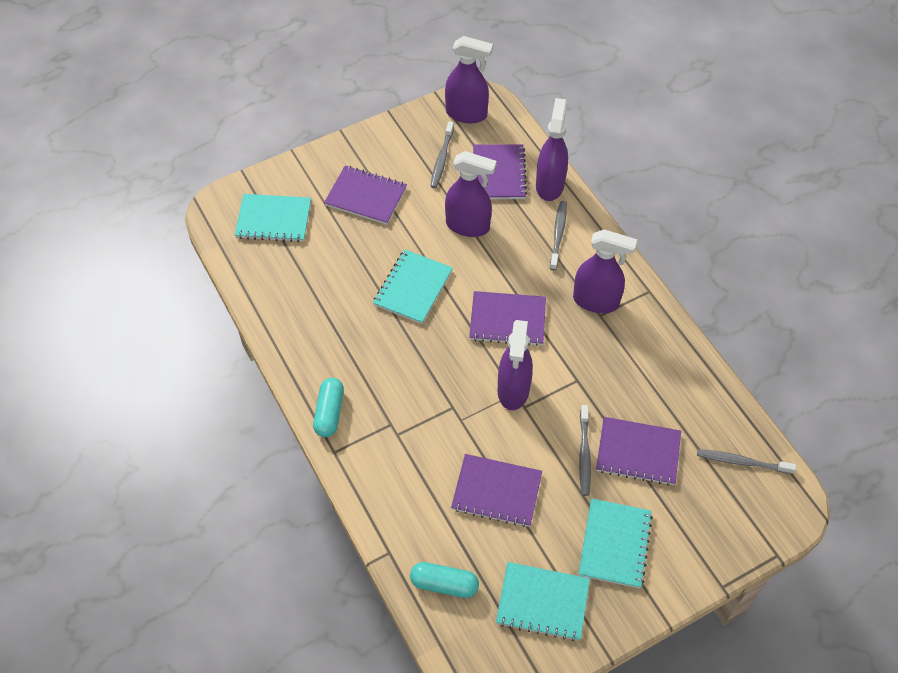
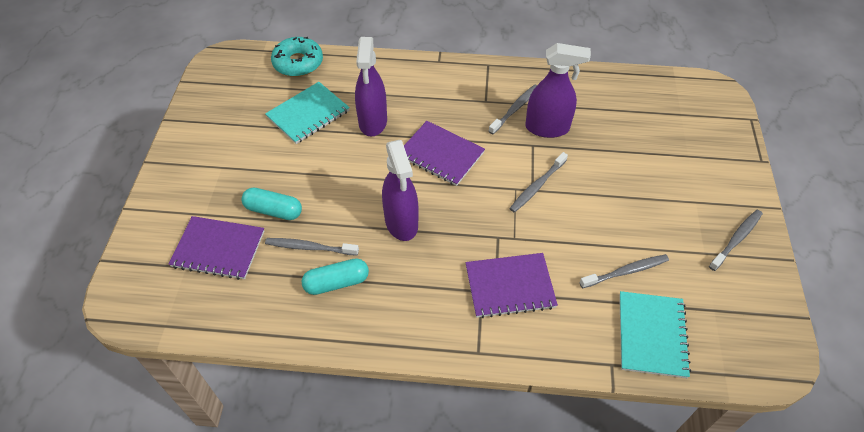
grey toothbrush: [430,121,454,188] [550,201,567,270] [579,405,591,496] [697,449,796,474] = 4 -> [265,238,359,256] [489,85,537,134] [509,152,568,213] [579,254,669,288] [709,210,763,271] = 5
purple notebook: [324,166,407,225] [451,454,542,527] [469,291,546,346] [473,144,527,199] [596,417,681,486] = 5 -> [169,216,264,280] [404,121,485,186] [465,253,558,318] = 3
purple spray bottle: [445,36,493,123] [445,151,497,237] [498,320,533,410] [536,98,568,201] [573,229,637,313] = 5 -> [355,37,387,137] [382,140,419,241] [525,43,591,138] = 3
turquoise donut: none = 0 -> [271,37,323,77] = 1
turquoise notebook: [235,194,311,242] [373,249,453,324] [496,562,590,641] [578,498,653,589] = 4 -> [265,82,350,144] [619,291,691,378] = 2

